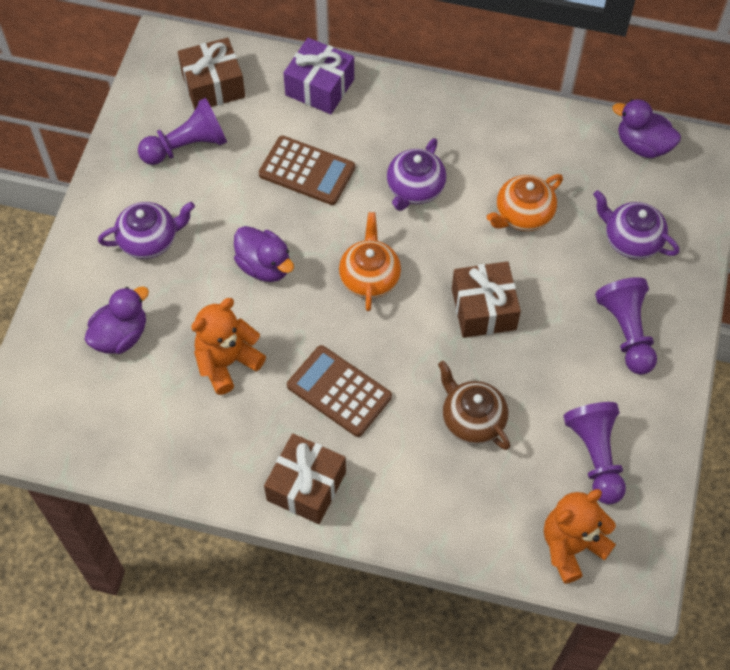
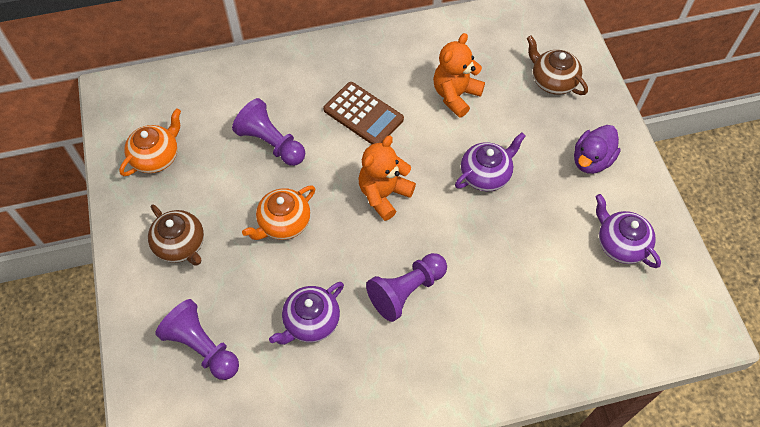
brown calculator: [259,136,355,205] [287,345,392,437] = 2 -> [323,82,404,144] = 1
brown gift: [178,38,245,110] [264,433,346,524] [452,261,521,338] = 3 -> none = 0
brown teapot: [438,361,510,450] = 1 -> [148,204,204,266] [527,35,588,95] = 2
purple duck: [84,286,149,354] [234,226,294,282] [612,99,681,158] = 3 -> [574,125,620,174] = 1
purple gift: [283,38,354,114] = 1 -> none = 0

